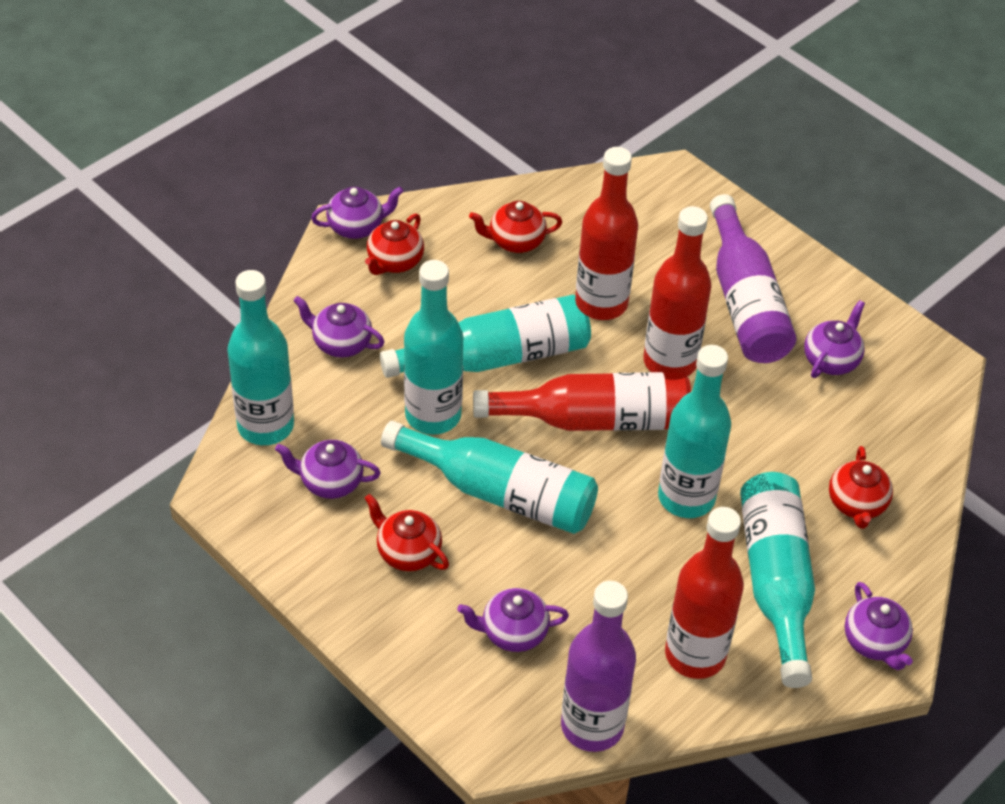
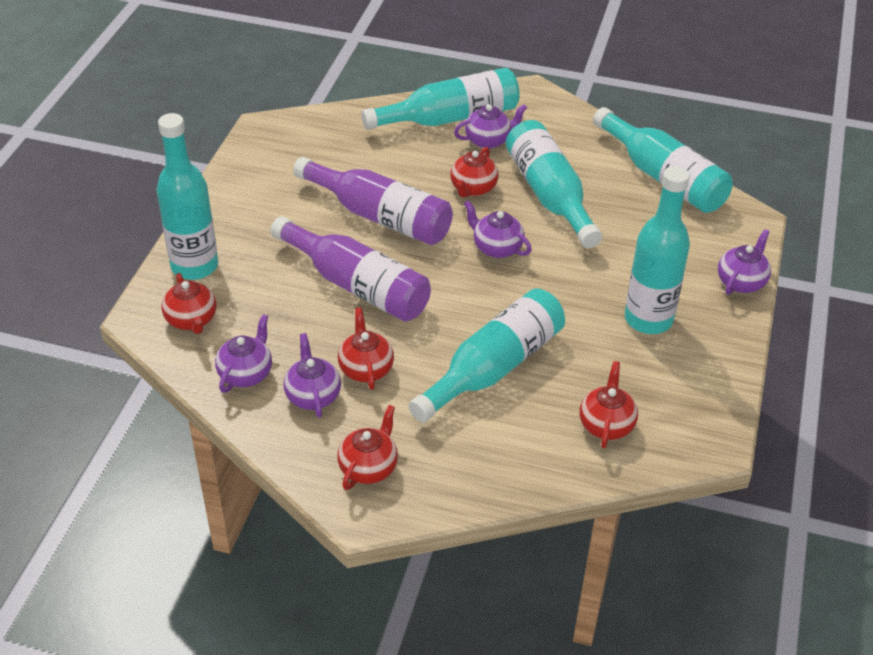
purple teapot: [275,440,381,499] [293,296,385,358] [311,187,403,239] [457,588,569,652] [804,300,865,378] [845,582,913,670] = 6 -> [215,314,272,393] [283,333,341,418] [454,104,527,149] [464,201,532,258] [718,229,771,295] = 5
red bottle: [473,372,691,431] [576,147,638,320] [643,206,711,376] [665,507,744,679] = 4 -> none = 0
red teapot: [365,213,424,275] [365,494,449,571] [469,201,562,253] [829,446,893,529] = 4 -> [161,273,217,334] [337,405,398,490] [338,307,394,390] [450,147,499,197] [580,361,638,448] = 5

